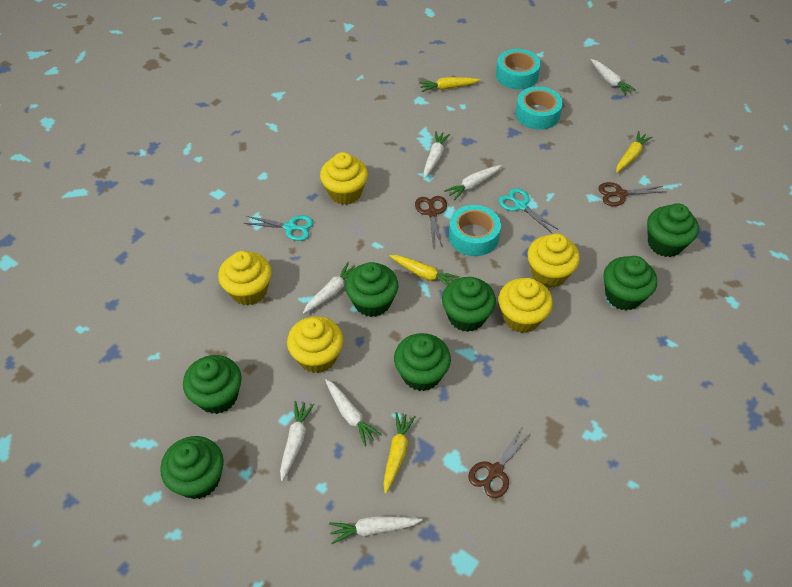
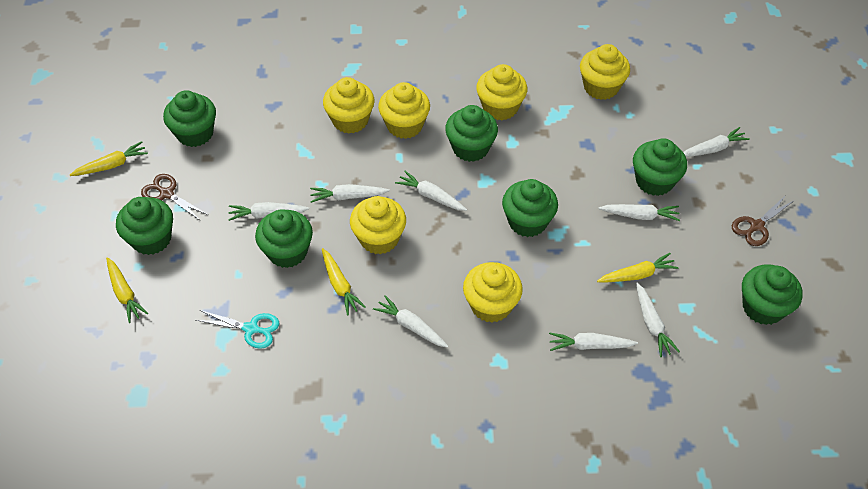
brown scissors: [415,196,447,246] [468,426,532,498] [598,182,666,206] = 3 -> [141,174,208,221] [732,195,795,246] = 2
turquoise scissors: [244,215,313,241] [499,188,559,234] = 2 -> [196,310,279,349] = 1
turquoise tape: [449,205,501,256] [496,49,541,89] [515,86,563,130] = 3 -> none = 0
white carrot: [280,401,314,481] [303,262,355,314] [325,379,382,446] [329,516,423,544] [424,131,450,178] [444,165,501,200] [591,59,636,96] = 7 -> [228,202,309,221] [310,184,390,203] [373,295,448,348] [395,171,467,211] [549,332,638,351] [598,204,680,221] [636,283,680,357] [683,127,750,157] = 8
yellow cupcake: [218,251,271,306] [287,316,343,373] [320,152,368,205] [498,278,553,333] [528,233,580,288] = 5 -> [323,77,374,134] [350,196,406,254] [378,82,430,139] [463,262,523,323] [476,64,527,120] [580,44,630,100] = 6

